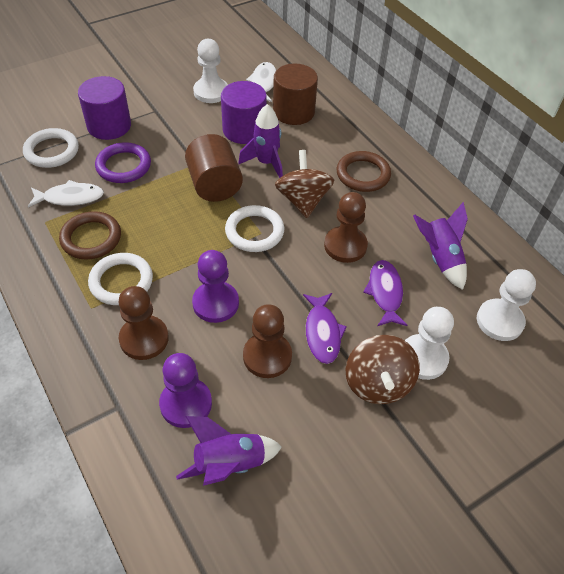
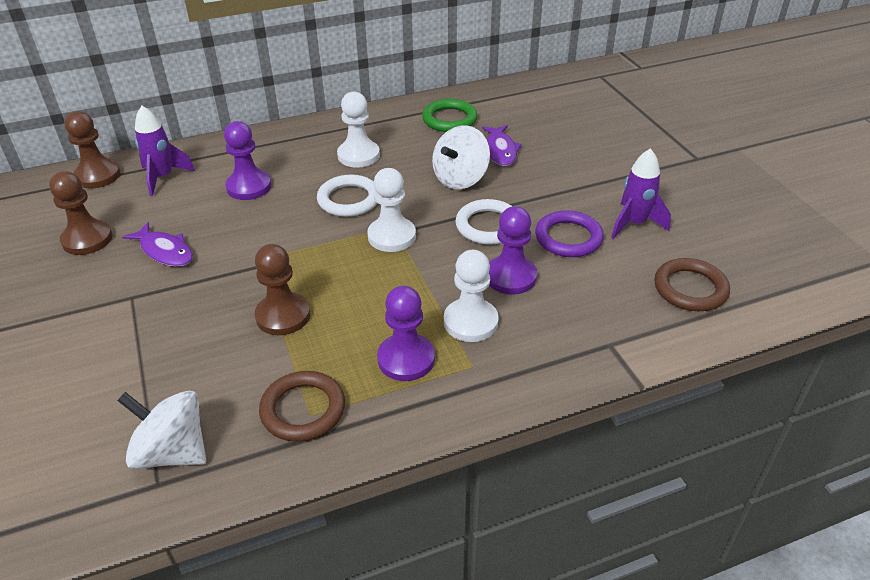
brown cylinder: [185,134,243,202] [273,64,318,125] = 2 -> none = 0
brown spinning top: [275,150,334,218] [345,335,420,404] = 2 -> none = 0
green ring: none = 0 -> [422,99,477,132] = 1
purple cylinder: [78,76,131,140] [221,81,267,144] = 2 -> none = 0
purple pawn: [159,353,212,428] [192,250,239,323] = 2 -> [224,121,271,200] [377,286,435,381] [489,206,537,295] = 3
purple rocket: [176,416,282,486] [238,104,283,178] [413,202,468,290] = 3 -> [135,106,195,196] [611,148,671,239] = 2
white fish: [28,180,104,207] [246,62,276,102] = 2 -> none = 0
white ring: [23,128,79,168] [88,253,153,305] [225,205,284,252] = 3 -> [317,175,377,217] [455,199,512,244] = 2
white spinning top: none = 0 -> [117,391,206,469] [432,125,490,189] = 2

